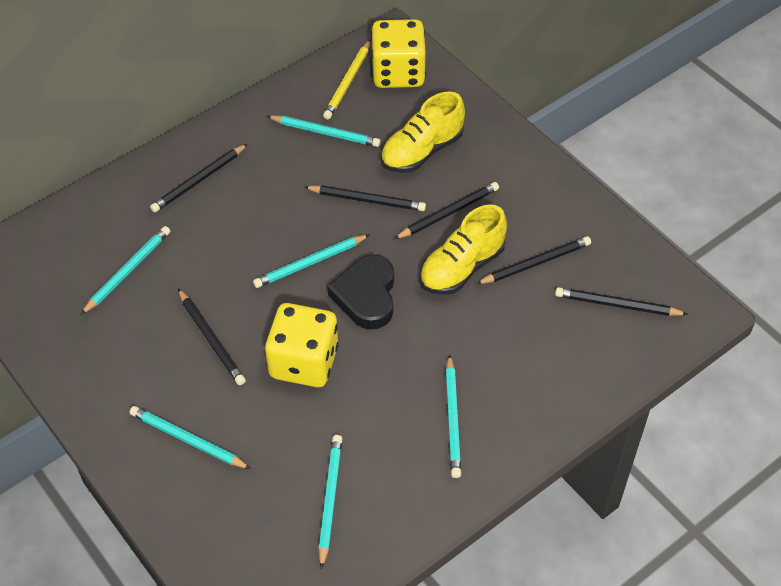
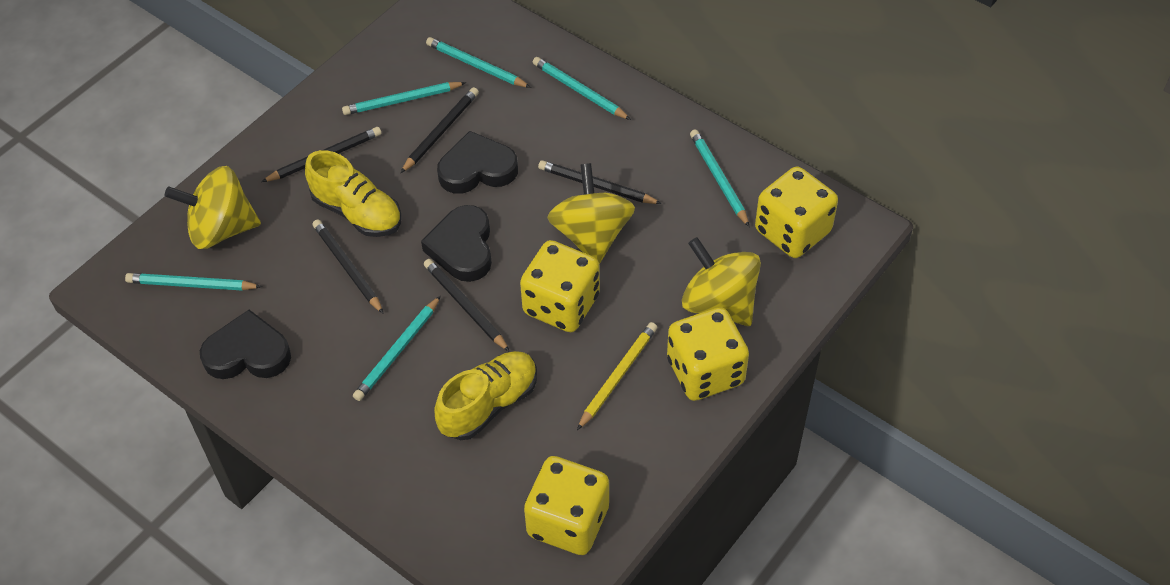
black heart: [328,255,394,330] = 1 -> [200,310,291,379] [421,205,492,282] [437,131,518,194] = 3
black pencil: [150,144,247,212] [178,289,246,385] [304,185,426,211] [394,182,499,239] [476,236,591,284] [555,287,688,316] = 6 -> [262,127,382,182] [312,219,384,314] [401,87,479,173] [424,259,510,352] [538,160,662,204] = 5
yellow dice: [265,303,339,387] [371,19,426,88] = 2 -> [520,240,600,332] [524,456,609,555] [667,307,749,401] [755,167,838,258] = 4
yellow spinning top: none = 0 -> [165,166,261,249] [547,163,635,264] [682,237,761,326] = 3

